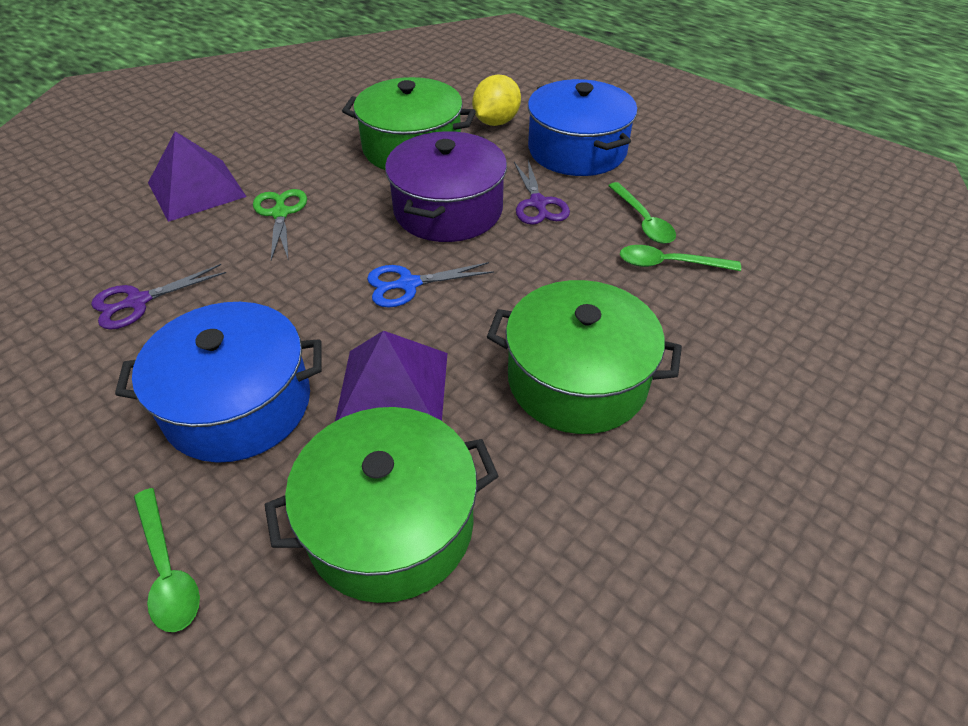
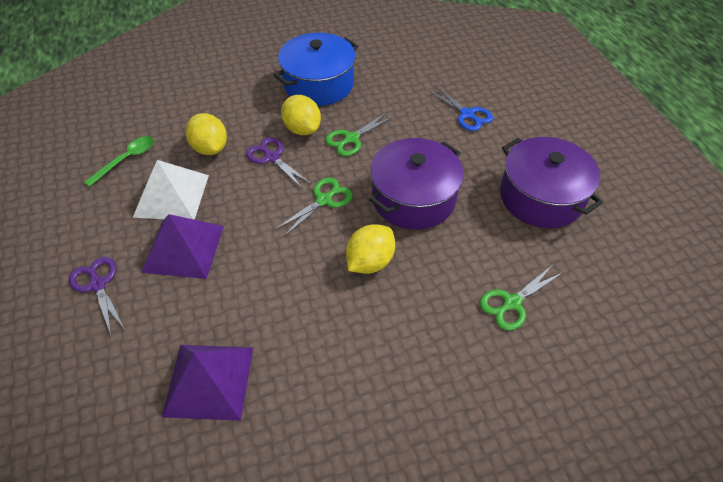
blue pot: [115,302,321,463] [528,79,637,176] = 2 -> [274,33,358,106] = 1
green pot: [265,407,498,603] [342,77,476,170] [487,280,682,434] = 3 -> none = 0
green scissors: [253,189,307,260] = 1 -> [276,178,353,236] [325,112,395,156] [480,265,564,331] = 3
green spoon: [134,488,200,632] [608,182,676,244] [620,245,741,271] = 3 -> [84,136,154,187] = 1
purple pot: [385,131,507,242] = 1 -> [369,138,464,230] [500,137,603,228] = 2
white pyramid: none = 0 -> [133,160,209,220] = 1
yellow lemon: [472,75,521,126] = 1 -> [186,113,227,155] [281,95,321,135] [346,224,395,274] = 3

